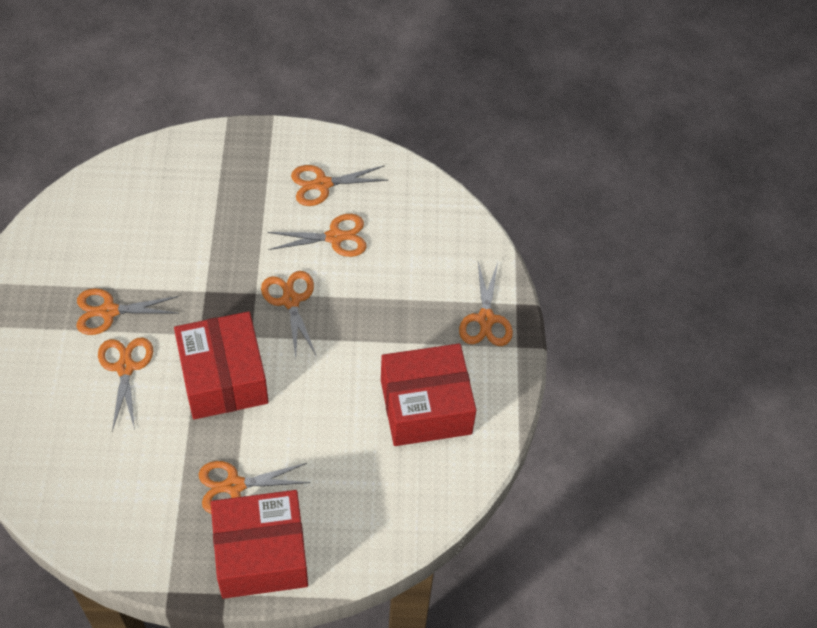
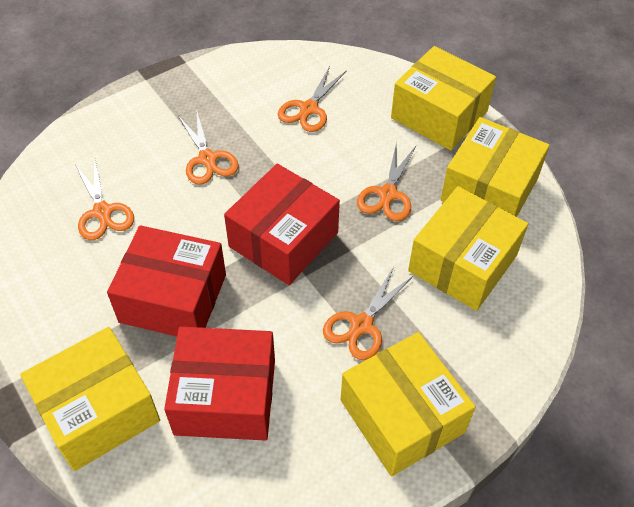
orange scissors: [77,288,179,335] [98,337,153,431] [199,461,311,514] [261,271,316,358] [267,214,366,257] [291,165,389,206] [459,262,513,346] = 7 -> [75,160,134,240] [178,109,238,185] [278,66,347,132] [323,267,414,360] [357,142,416,221] = 5
yellow box: none = 0 -> [20,327,160,471] [341,332,476,476] [391,46,496,151] [408,186,528,311] [440,117,550,217] = 5

